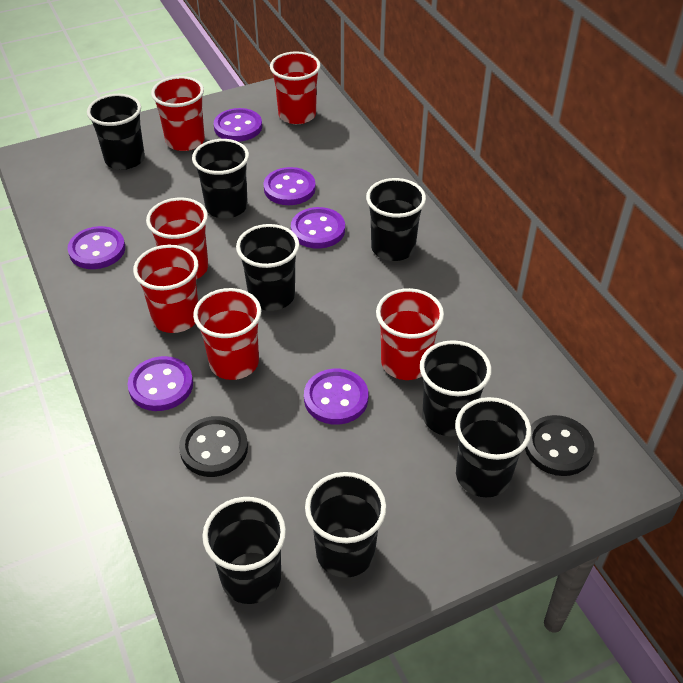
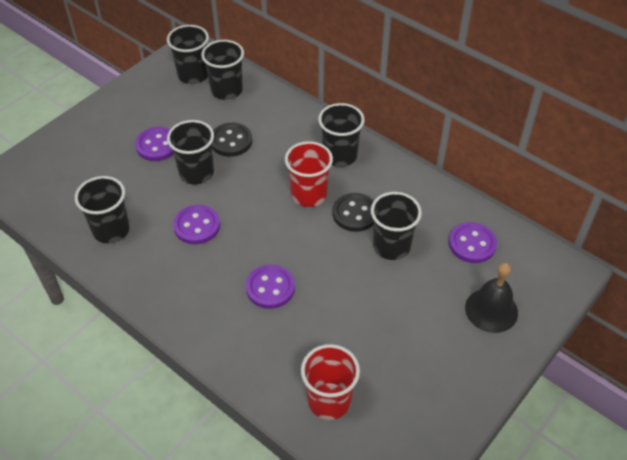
black bell: none = 0 -> [465,263,518,333] = 1
black cup: [87,94,145,170] [192,139,249,219] [202,497,286,604] [236,224,299,311] [305,472,386,578] [366,178,426,261] [420,340,492,436] [455,397,531,497] = 8 -> [75,176,129,243] [167,25,209,84] [167,120,214,185] [201,40,244,100] [318,103,365,167] [371,192,422,260] = 6
purple button: [68,226,125,269] [128,356,193,411] [214,108,262,142] [263,167,316,205] [291,207,345,248] [304,369,368,425] = 6 -> [135,127,174,161] [173,205,220,244] [246,265,295,309] [449,222,497,263] = 4
red cup: [133,245,199,333] [146,198,208,279] [151,76,205,151] [193,288,261,380] [270,51,321,124] [376,288,444,380] = 6 -> [285,141,333,207] [301,344,360,420] = 2

